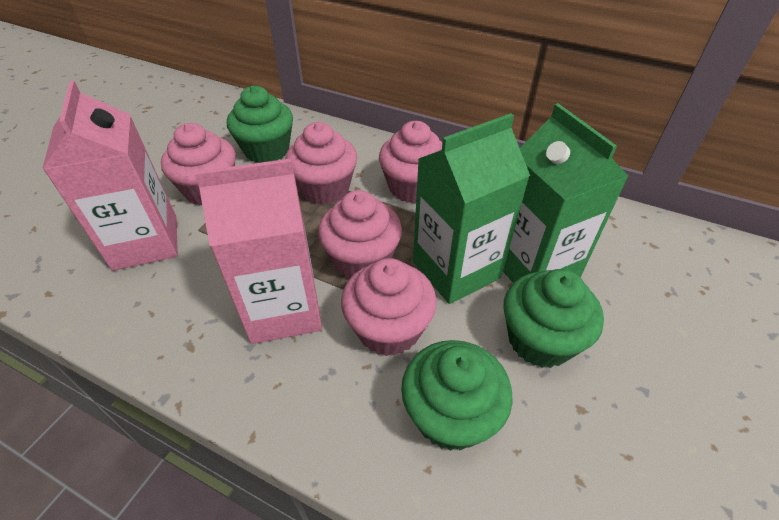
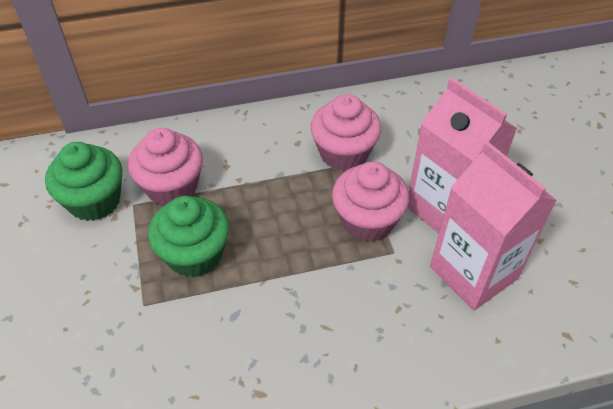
green carton: [413,113,530,304] [503,103,629,283] = 2 -> none = 0
green cupcake: [227,86,293,163] [401,340,513,451] [504,269,604,368] = 3 -> [45,142,122,221] [148,196,229,278] = 2
pink cupcake: [161,123,236,206] [285,122,357,205] [318,190,402,279] [341,258,437,356] [379,121,442,203] = 5 -> [128,128,203,206] [311,94,381,171] [332,161,409,242] = 3

